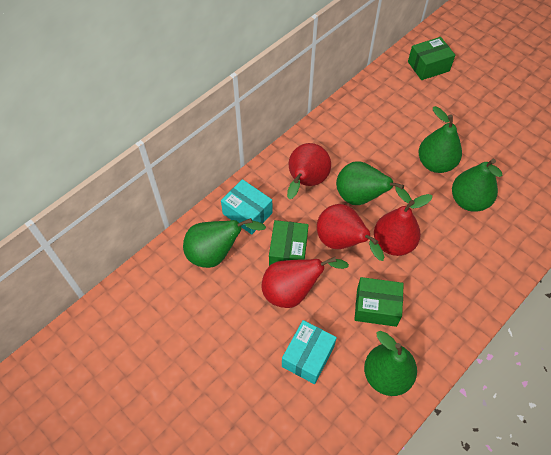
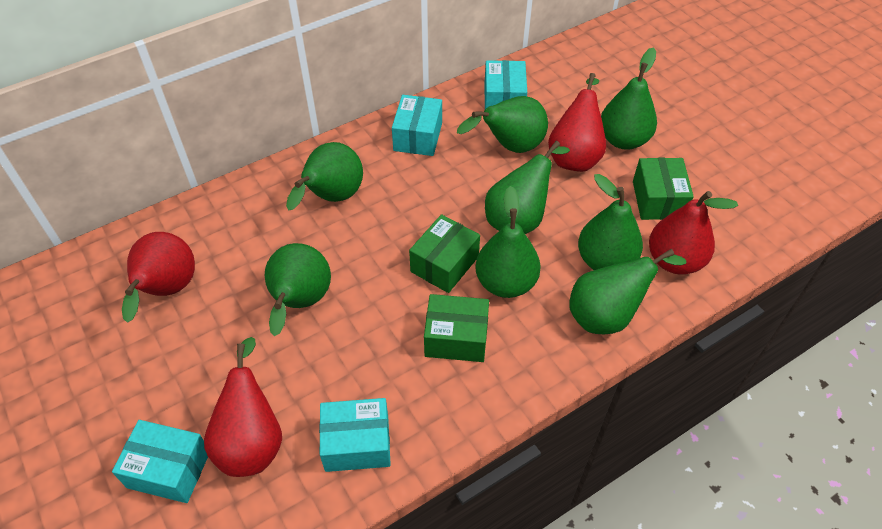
green pear: [183,218,266,268] [336,161,412,205] [364,331,417,396] [418,106,462,173] [452,159,502,212] = 5 -> [265,243,331,336] [286,142,363,210] [457,96,548,153] [475,186,541,298] [485,141,570,234] [569,249,686,334] [578,174,643,270] [601,47,657,150] = 8
turquoise box: [221,179,272,235] [282,320,337,384] = 2 -> [112,420,208,503] [319,398,391,472] [392,95,442,156] [484,60,527,109] = 4

